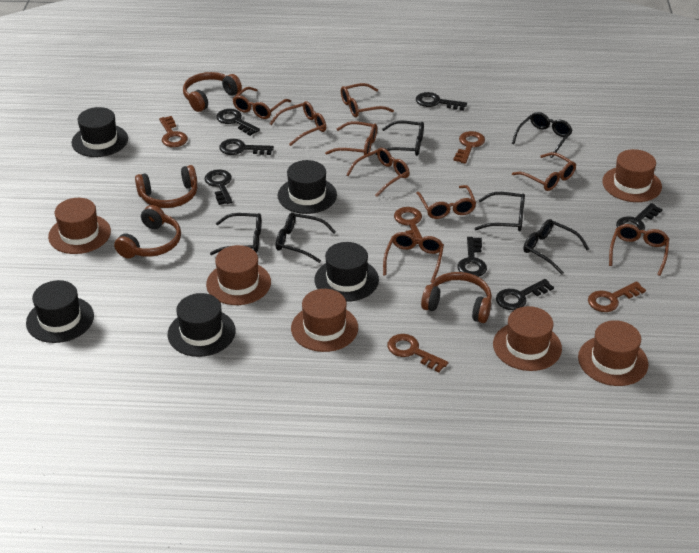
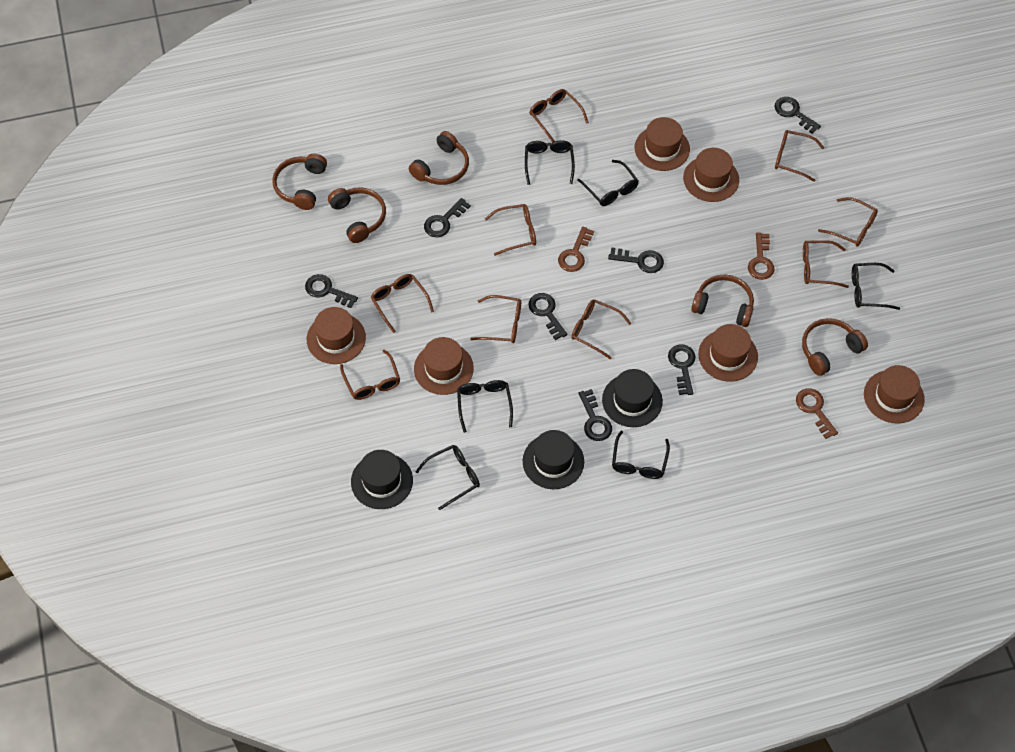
black hat: [26,280,94,343] [71,107,128,157] [168,293,235,357] [278,160,337,214] [314,242,379,302] = 5 -> [351,450,413,509] [523,430,584,489] [602,369,663,427] = 3
brown headphones: [114,205,181,258] [135,165,197,208] [183,72,242,112] [421,272,492,323] = 4 -> [272,154,327,210] [328,187,386,243] [409,131,469,185] [691,275,754,327] [802,318,868,376] = 5
brown key: [159,116,188,147] [387,334,448,372] [394,207,422,244] [453,131,485,164] [588,281,646,312] = 5 -> [558,226,594,272] [748,232,775,280] [796,388,838,439] = 3

